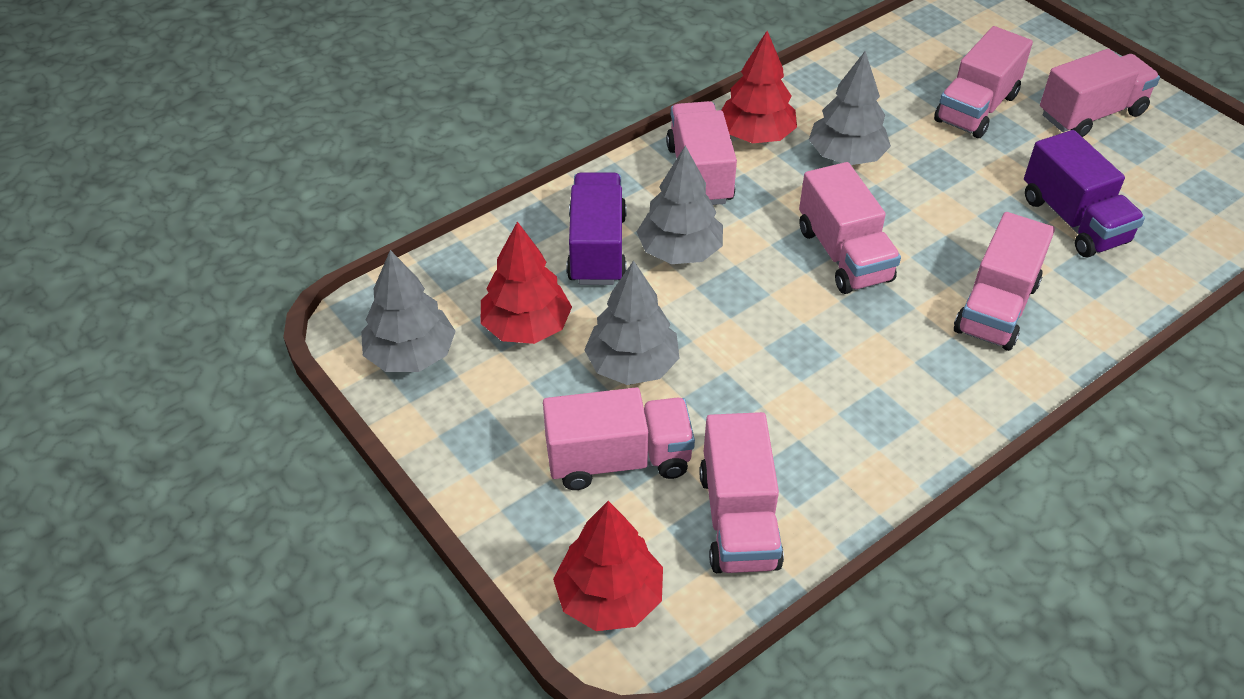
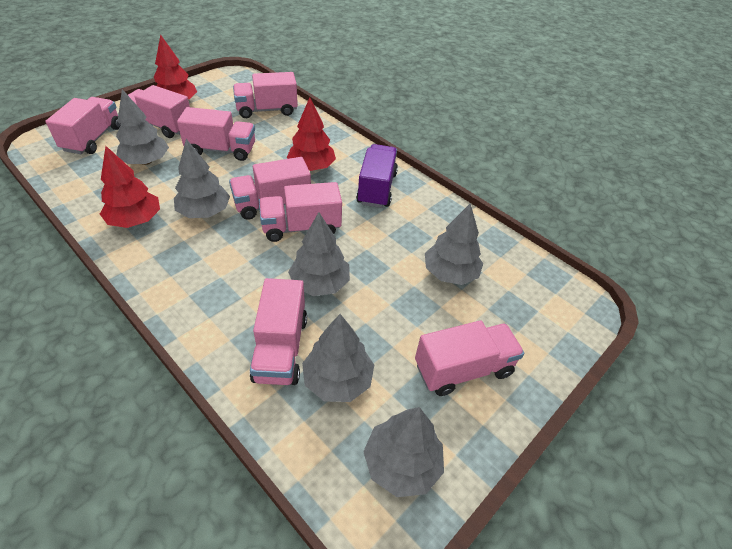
grey tree: [361,250,456,372] [584,260,680,385] [637,146,723,264] [809,51,891,165] = 4 -> [116,89,169,165] [174,139,230,218] [288,212,350,296] [302,314,374,402] [363,407,444,497] [425,203,483,285] = 6
pink truck: [543,388,695,490] [666,101,737,205] [699,412,784,573] [799,162,901,294] [934,26,1033,138] [954,212,1055,351] [1040,49,1160,137] = 7 -> [45,97,121,154] [128,85,190,138] [177,107,255,161] [229,157,311,220] [233,72,298,118] [250,278,307,385] [259,182,342,242] [415,321,524,396] = 8
purple truck: [567,172,627,285] [1024,130,1145,258] = 2 -> [356,144,398,208] = 1

